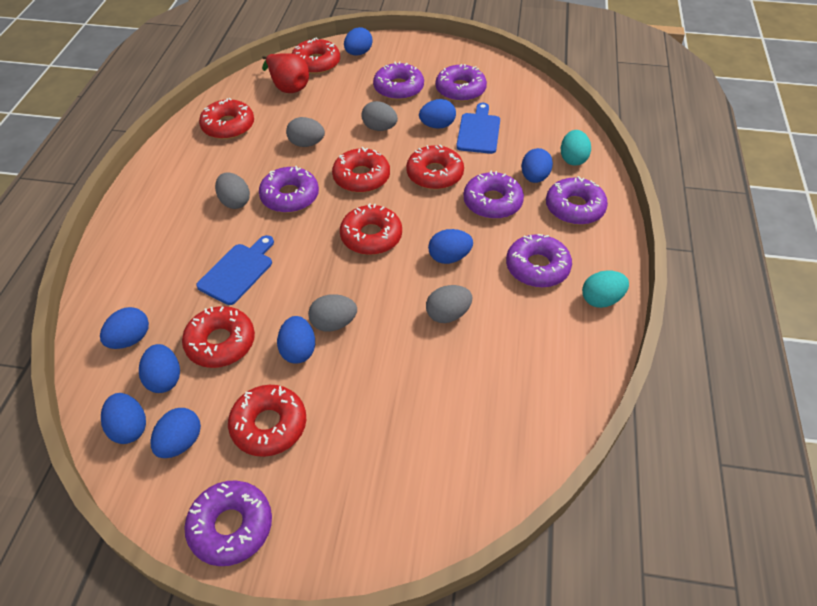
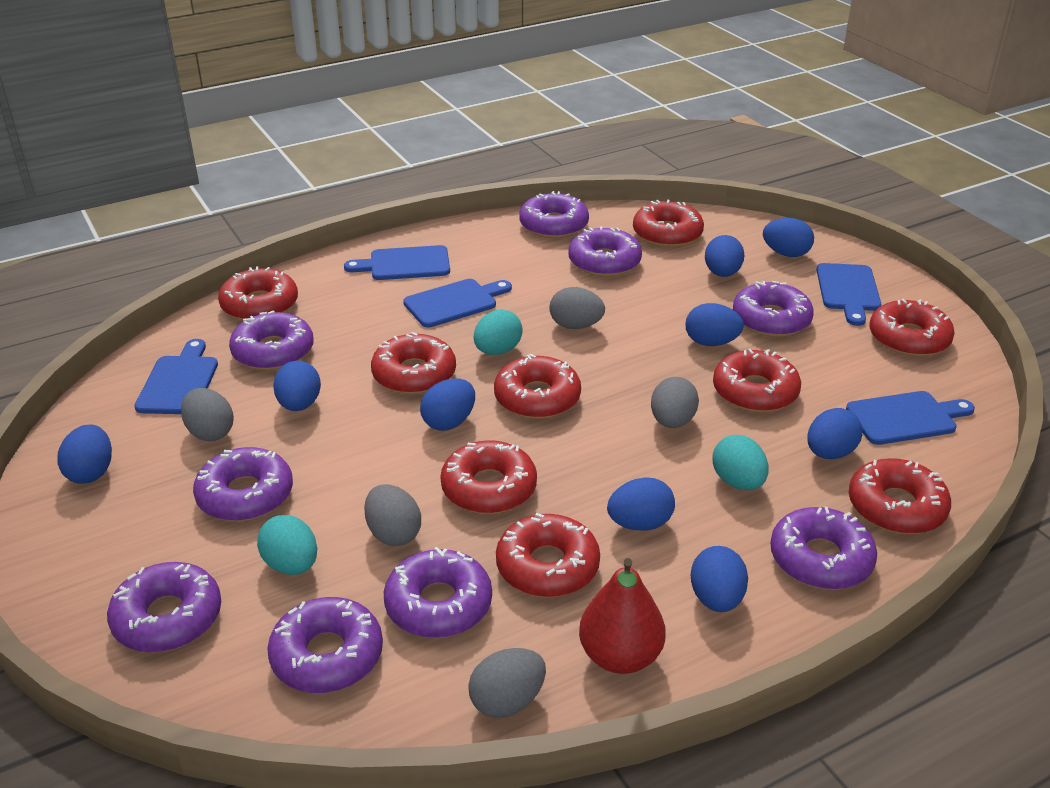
blue cutting board: [196,235,274,305] [456,103,500,154] = 2 -> [134,339,218,414] [344,245,450,280] [403,279,512,327] [816,263,881,326] [846,391,975,445] = 5
purple donut: [184,480,272,566] [259,166,319,213] [373,62,424,100] [435,64,487,102] [463,171,524,219] [506,234,572,288] [546,176,608,225] = 7 -> [107,562,221,653] [193,447,293,522] [229,310,314,370] [267,597,383,693] [384,547,492,638] [519,191,589,238] [568,226,642,277] [733,281,814,337] [770,507,877,590] = 9
red donut: [182,306,255,368] [199,98,254,140] [228,385,306,457] [292,38,340,74] [332,147,390,193] [340,203,402,255] [406,145,464,190] = 7 -> [218,266,298,320] [371,332,456,394] [440,440,537,514] [494,354,581,419] [496,513,600,597] [633,200,704,247] [713,349,801,412] [849,458,951,534] [869,299,955,357] = 9
turquoise egg: [561,130,591,166] [582,270,629,308] = 2 -> [257,515,317,575] [474,309,523,355] [712,435,769,490] = 3

